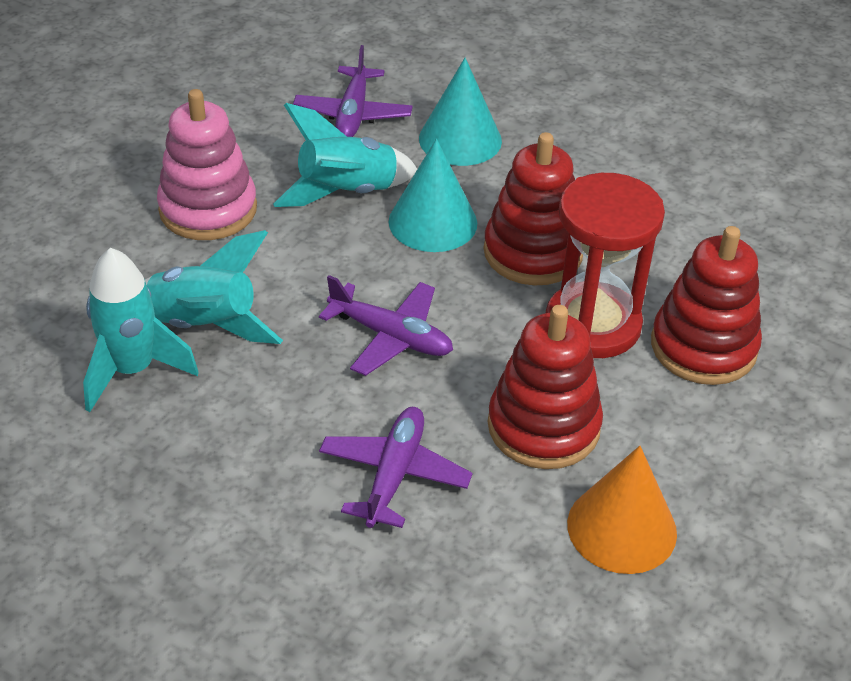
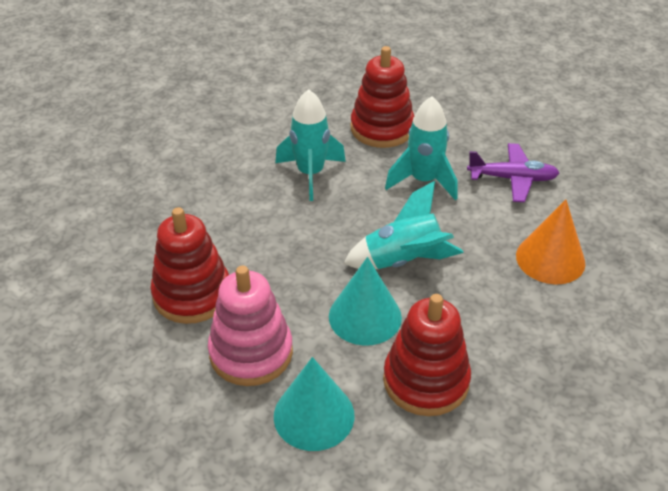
purple plane: [293,45,413,137] [319,275,453,376] [319,407,472,528] = 3 -> [467,143,559,202] = 1
red hourglass: [546,173,665,358] = 1 -> none = 0

